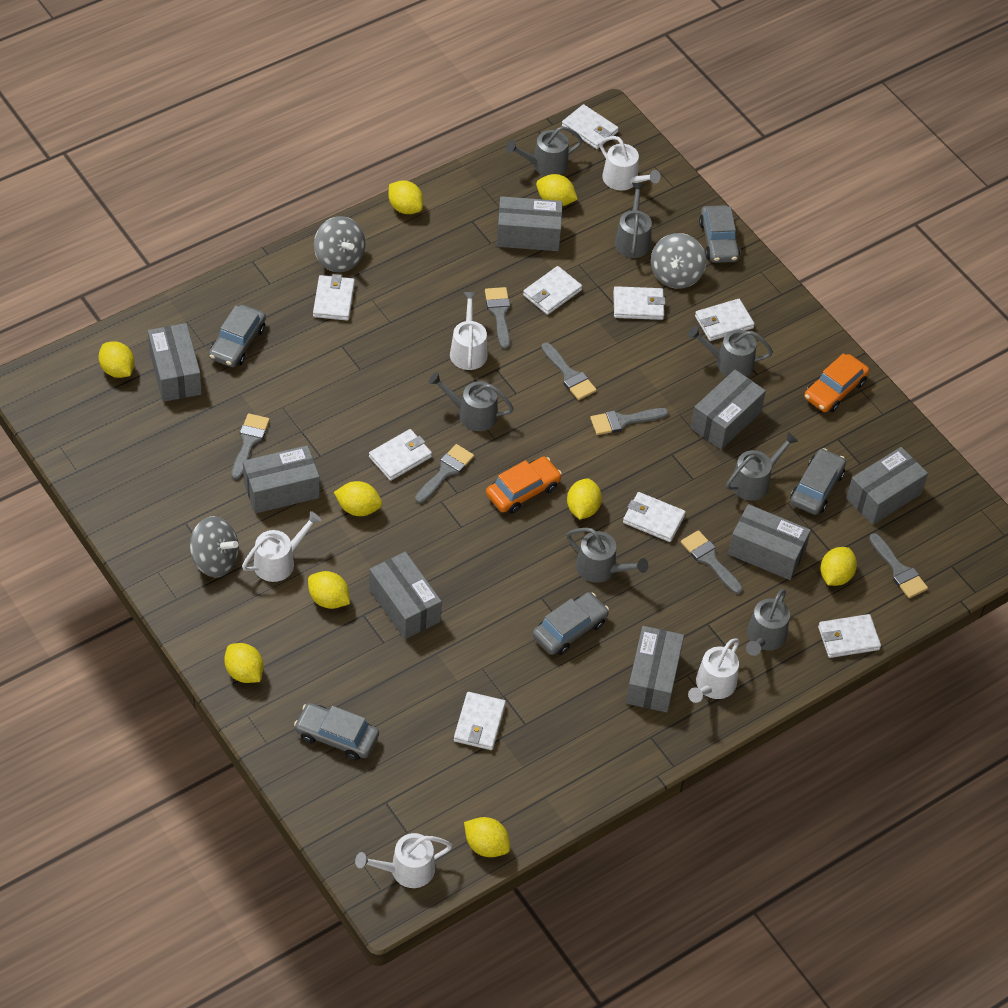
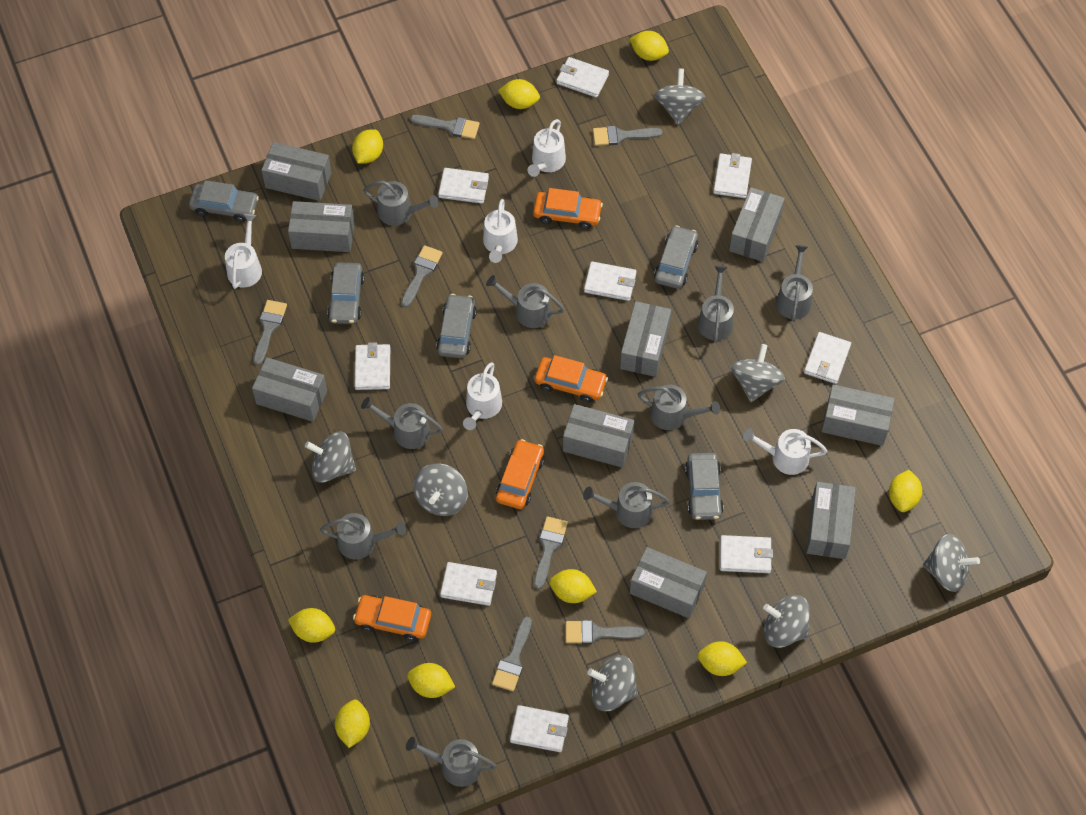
grey box: [148,323,202,402] [243,445,320,514] [369,552,442,639] [497,196,563,251] [626,626,684,712] [691,370,766,449] [728,504,811,580] [846,447,928,525] = 8 -> [252,357,327,422] [262,142,332,201] [288,201,355,252] [563,404,635,468] [620,301,671,377] [630,547,707,618] [729,187,785,262] [806,482,856,559] [821,384,894,446] = 9
grey spinning top: [190,516,239,577] [314,216,365,272] [651,233,706,289] = 3 -> [305,432,356,483] [413,464,468,516] [587,655,638,711] [654,69,705,125] [731,344,785,402] [763,595,810,648] [923,534,980,592] = 7
grey watering can: [429,372,514,431] [506,126,583,176] [567,528,648,583] [615,183,652,258] [688,326,773,377] [726,432,798,501] [746,589,790,656] = 7 -> [320,513,406,560] [361,397,443,449] [363,181,439,226] [406,737,497,787] [486,275,564,328] [583,482,670,528] [638,385,720,430] [698,266,734,343] [776,245,813,321] = 9
orange car: [486,457,562,514] [804,353,869,412] = 2 -> [353,595,431,641] [496,439,545,509] [533,188,603,229] [535,355,608,403] = 4

